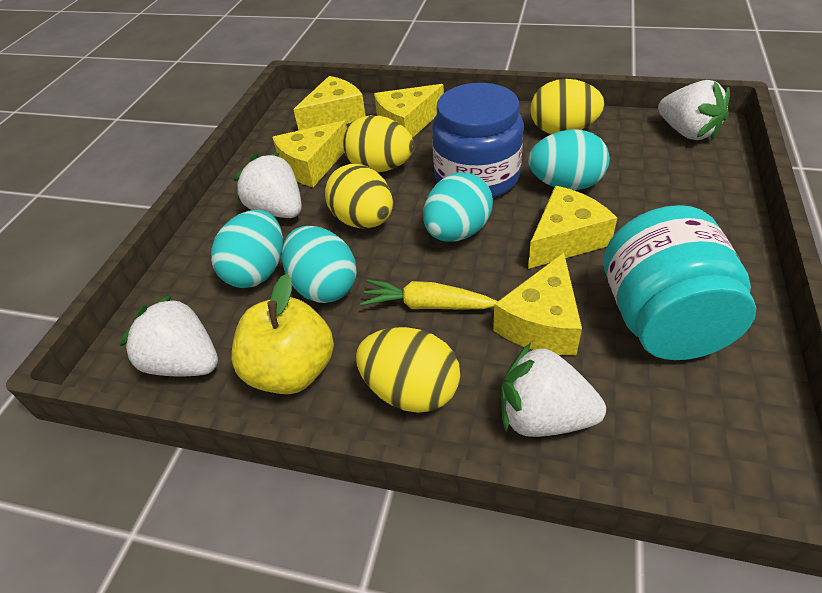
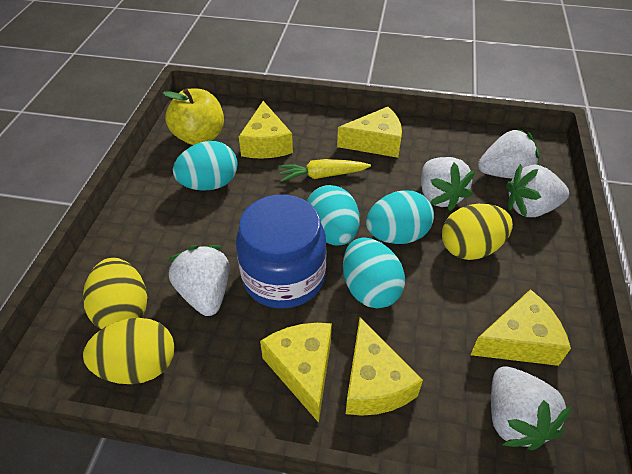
turquoise jar: [604,205,756,360] = 1 -> none = 0
white strawberry: [120,295,218,376] [233,153,302,218] [501,343,606,437] [658,80,730,141] = 4 -> [167,245,229,316] [421,157,475,211] [478,128,539,178] [491,366,572,450] [506,164,569,217] = 5
yellow egg: [325,164,393,229] [343,115,414,172] [356,327,460,413] [530,79,605,134] = 4 -> [83,258,147,329] [83,318,175,384] [442,204,513,260] = 3

